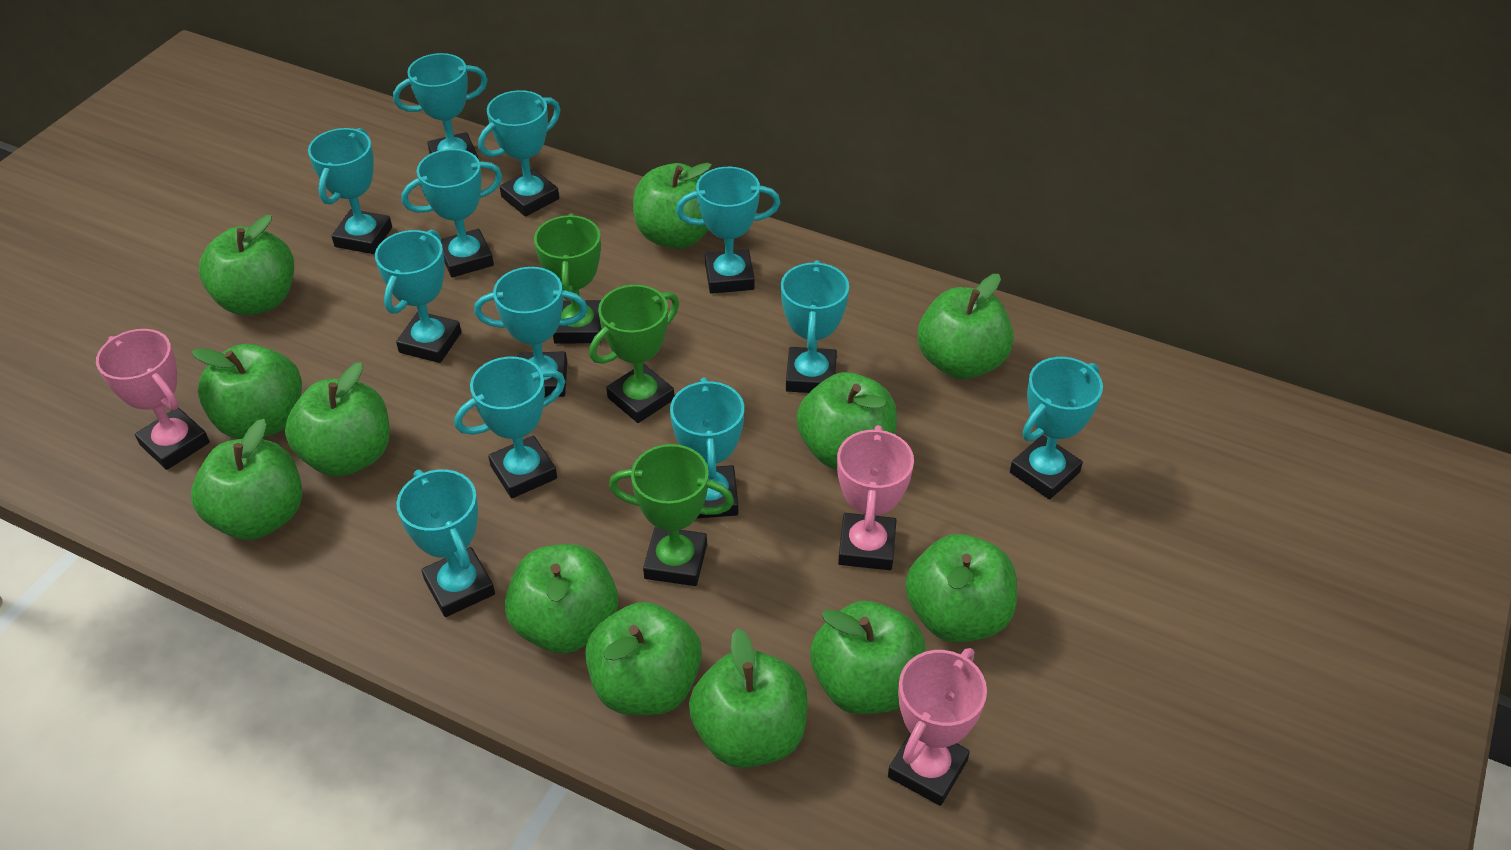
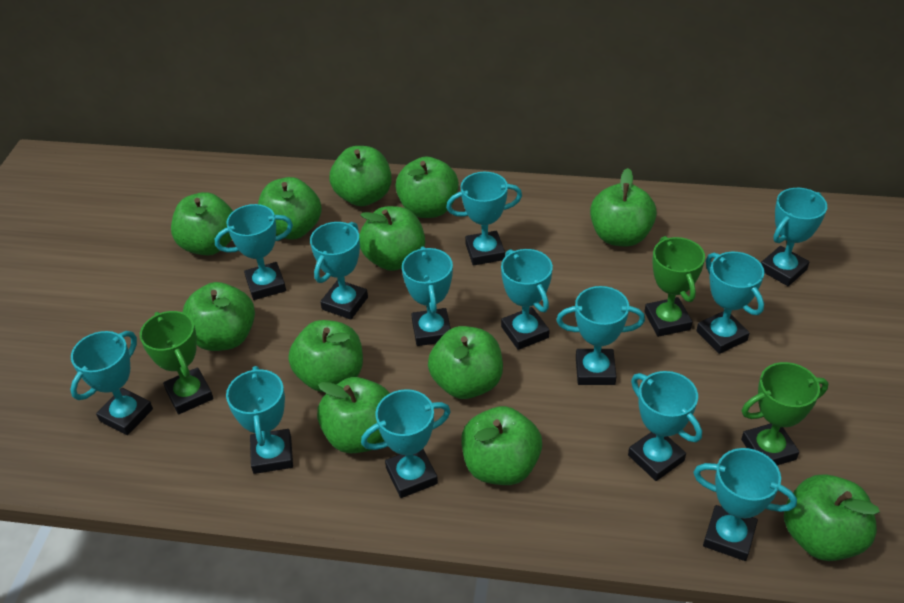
pink trophy: [96,329,210,470] [837,425,914,570] [888,648,987,806] = 3 -> none = 0
turquoise trophy: [308,128,392,254] [375,230,461,363] [393,53,488,158] [397,469,495,617] [401,149,502,277] [455,357,566,498] [474,267,588,397] [478,90,560,216] [670,377,744,519] [676,167,781,294] [781,260,849,393] [1010,357,1103,499] = 12 -> [70,331,153,435] [215,204,293,300] [226,366,293,474] [310,222,368,320] [361,389,451,498] [402,246,453,346] [446,172,522,265] [501,249,553,350] [556,286,645,385] [628,371,702,481] [693,448,797,561] [696,252,764,354] [761,188,827,286] = 13

